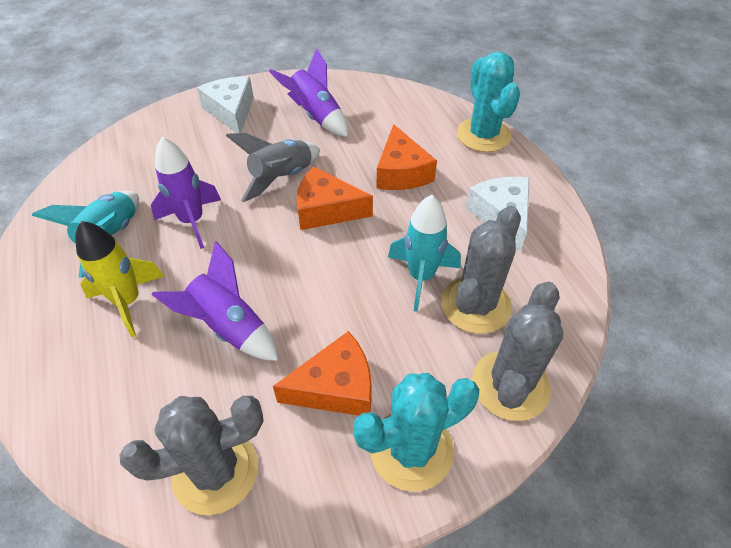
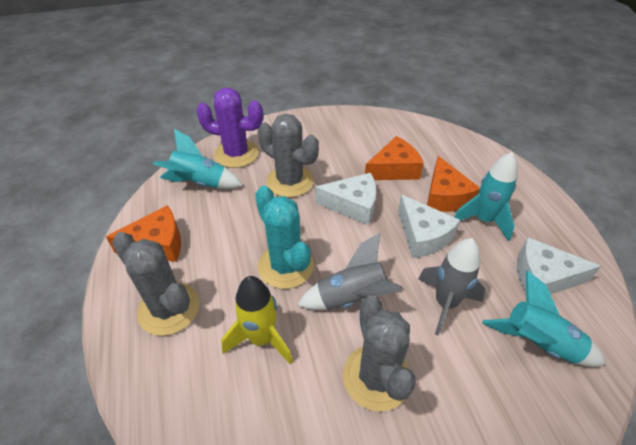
grey rocket: [226,133,320,202] = 1 -> [297,233,403,310] [418,238,486,335] = 2
purple cactus: none = 0 -> [196,88,263,168] = 1
purple rocket: [151,137,221,249] [151,241,278,361] [269,48,348,137] = 3 -> none = 0
turquoise cactus: [353,373,479,492] [457,52,520,152] = 2 -> [255,186,314,289] = 1
turquoise rocket: [32,191,139,278] [388,195,461,312] = 2 -> [153,129,243,189] [454,152,517,242] [482,270,606,367] = 3
white cheese: [197,77,254,133] [466,177,530,251] = 2 -> [315,173,376,225] [398,194,460,258] [517,237,601,294] = 3

